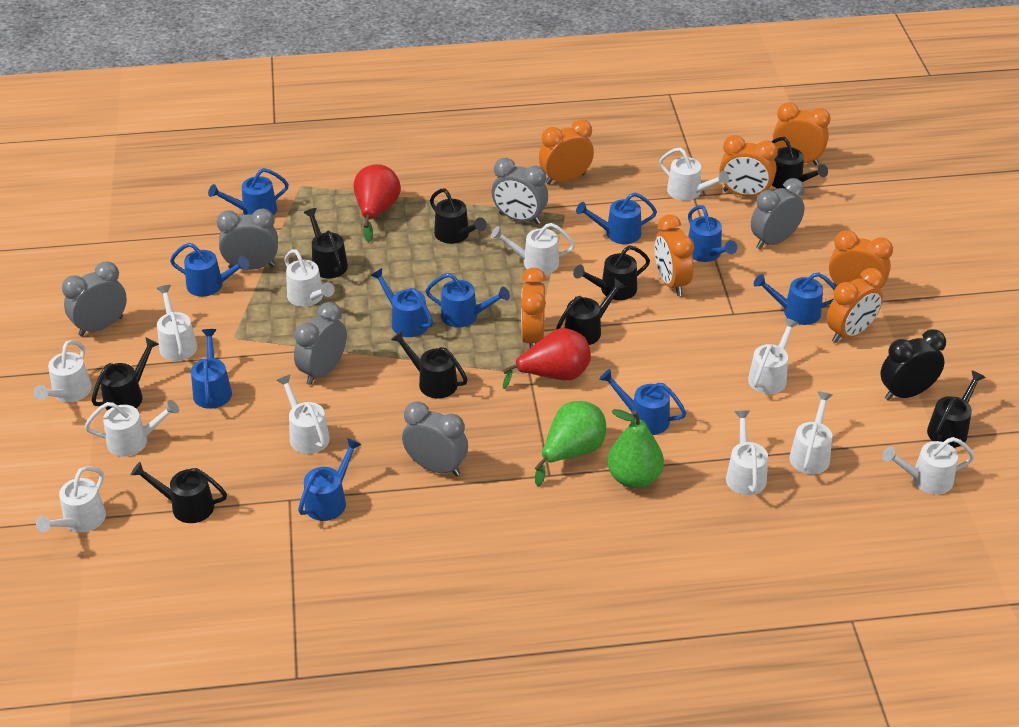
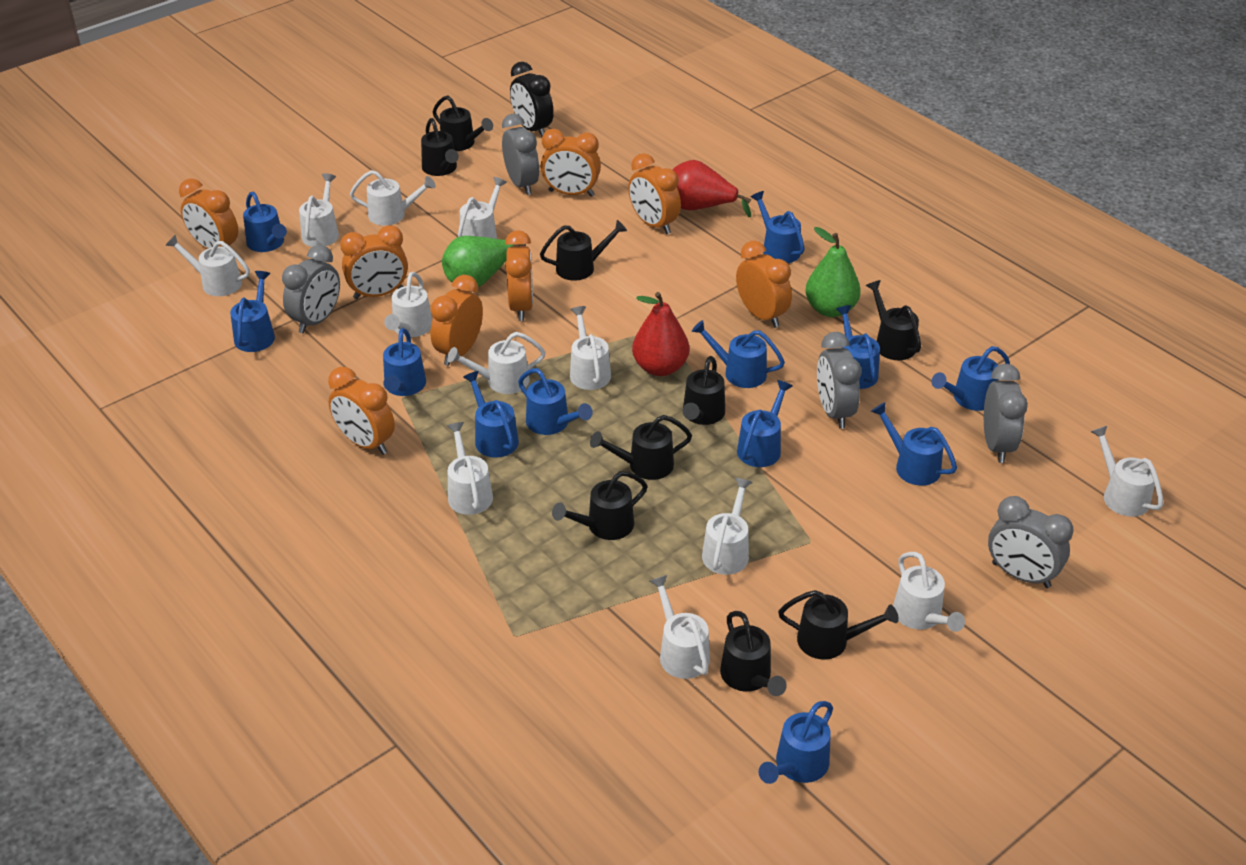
blue watering can: [170,243,249,296] [191,329,232,409] [208,168,289,215] [298,438,362,521] [370,268,433,337] [425,273,510,328] [576,192,657,244] [599,369,686,435] [688,205,737,262] [754,272,836,325] = 10 -> [230,271,275,352] [243,192,287,252] [383,328,426,396] [463,371,519,458] [518,368,593,435] [692,320,785,388] [737,380,793,467] [751,191,805,263] [759,701,833,784] [836,305,880,389] [871,402,957,486] [931,346,1010,411] = 12
grey clock: [62,261,127,337] [217,209,278,270] [294,302,347,385] [402,401,468,476] [492,158,548,224] [751,178,805,249] = 6 -> [282,245,340,334] [502,114,539,195] [817,332,861,429] [984,364,1028,463] [988,496,1074,588] = 5
orange clock: [521,268,546,348] [539,119,594,185] [655,215,694,296] [719,135,778,197] [773,102,830,165] [827,268,884,343] [829,230,893,289] = 7 -> [179,179,238,249] [328,367,395,455] [340,225,408,299] [430,275,483,366] [505,230,533,321] [541,129,601,197] [628,153,681,234] [736,241,792,328] = 8

